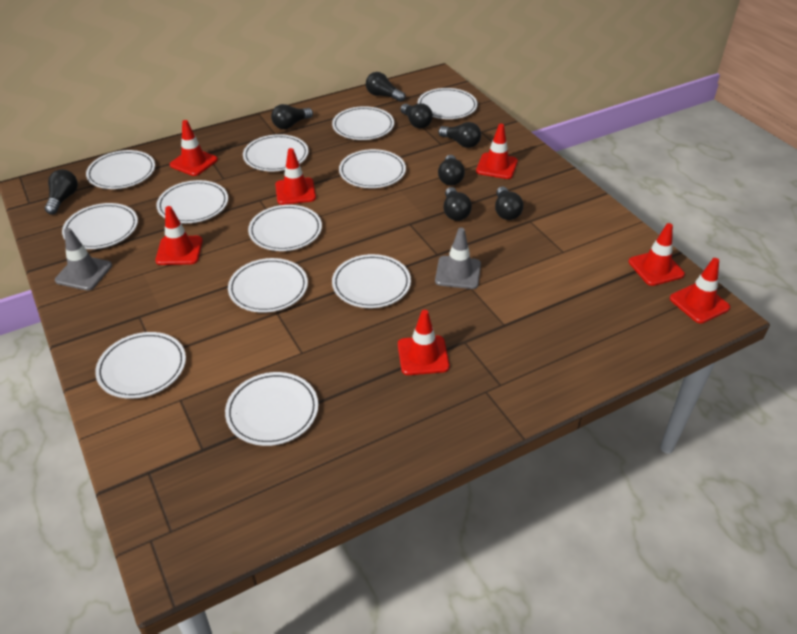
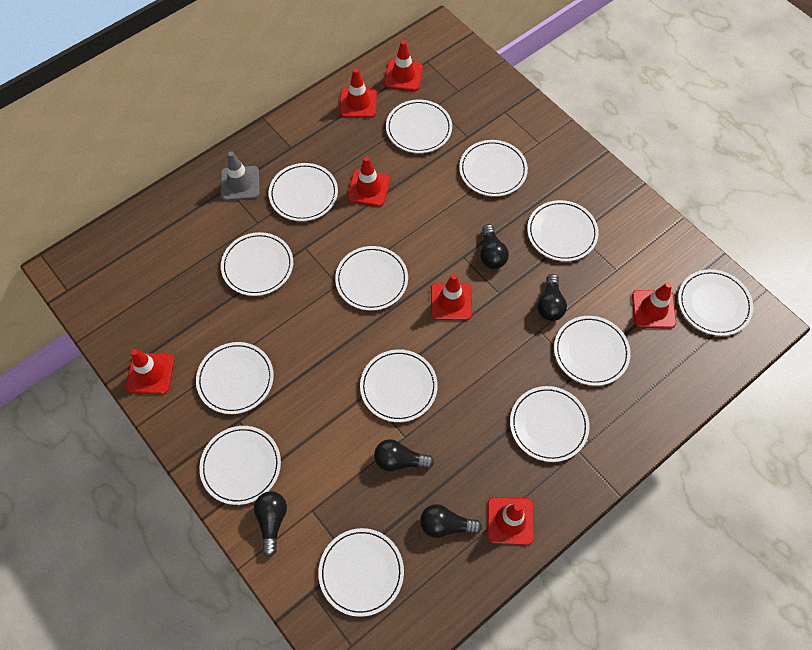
black light bulb: [45,169,78,214] [271,104,313,129] [366,72,405,102] [400,103,433,128] [438,122,481,148] [438,155,465,186] [444,187,472,221] [495,186,524,220] = 8 -> [254,491,287,557] [374,439,434,471] [420,504,482,538] [480,224,509,269] [537,274,567,321] = 5
grey traffic cone: [55,228,112,290] [435,228,481,289] = 2 -> [221,151,260,201] = 1
white plate: [62,203,138,249] [86,150,155,189] [95,332,186,399] [156,180,228,223] [225,372,318,446] [228,258,308,313] [243,134,309,171] [248,205,322,251] [332,106,394,140] [332,254,411,308] [339,149,406,188] [418,88,478,119] = 12 -> [196,342,274,414] [199,426,281,505] [221,232,293,296] [269,163,338,221] [318,528,404,617] [335,246,408,311] [360,349,438,422] [386,100,452,153] [459,140,528,197] [510,386,590,462] [527,200,599,261] [554,316,631,386] [678,269,753,336] = 13

